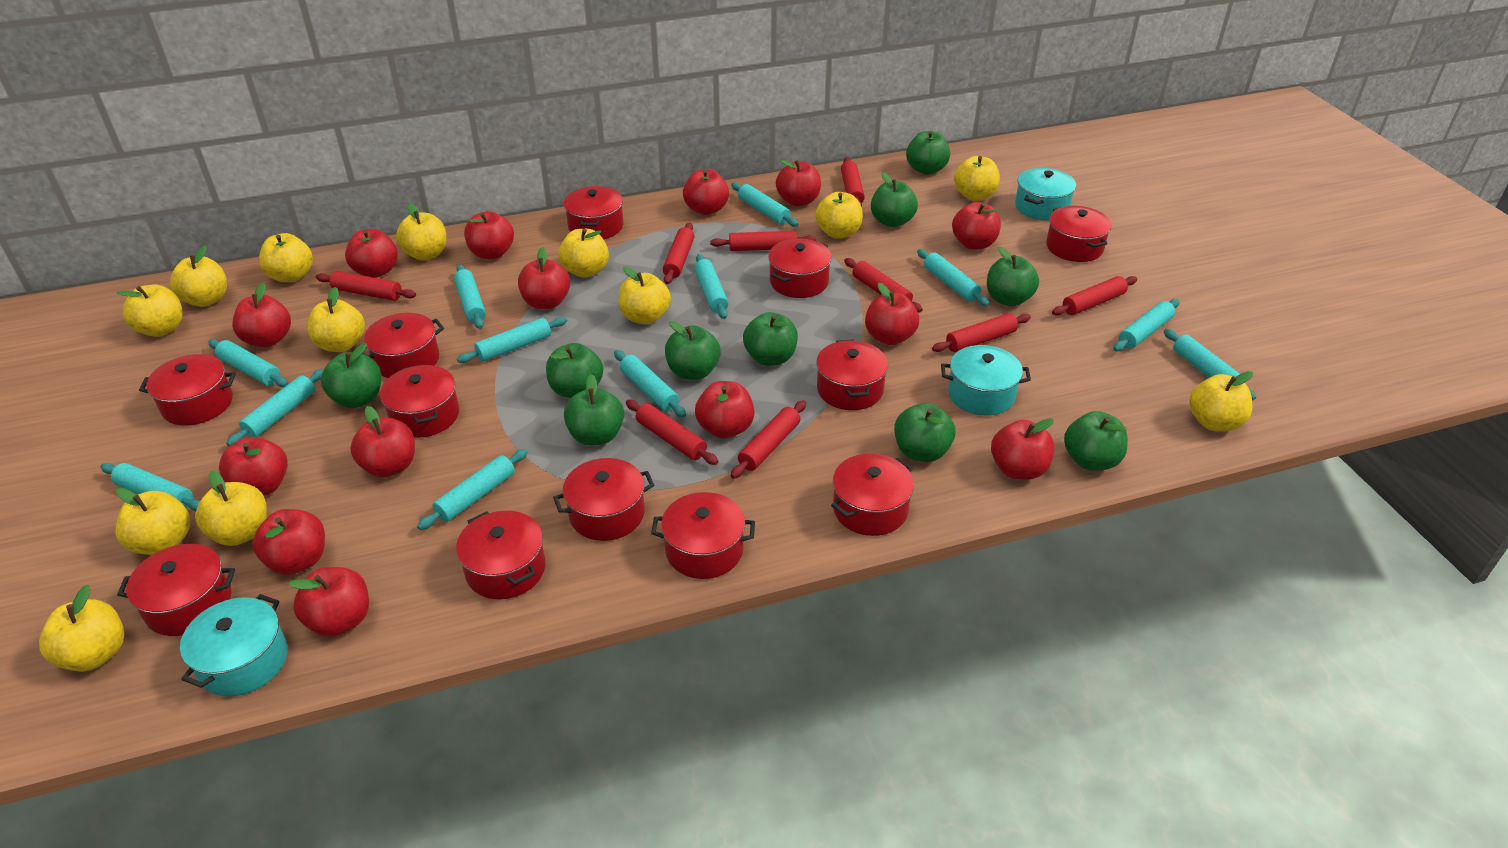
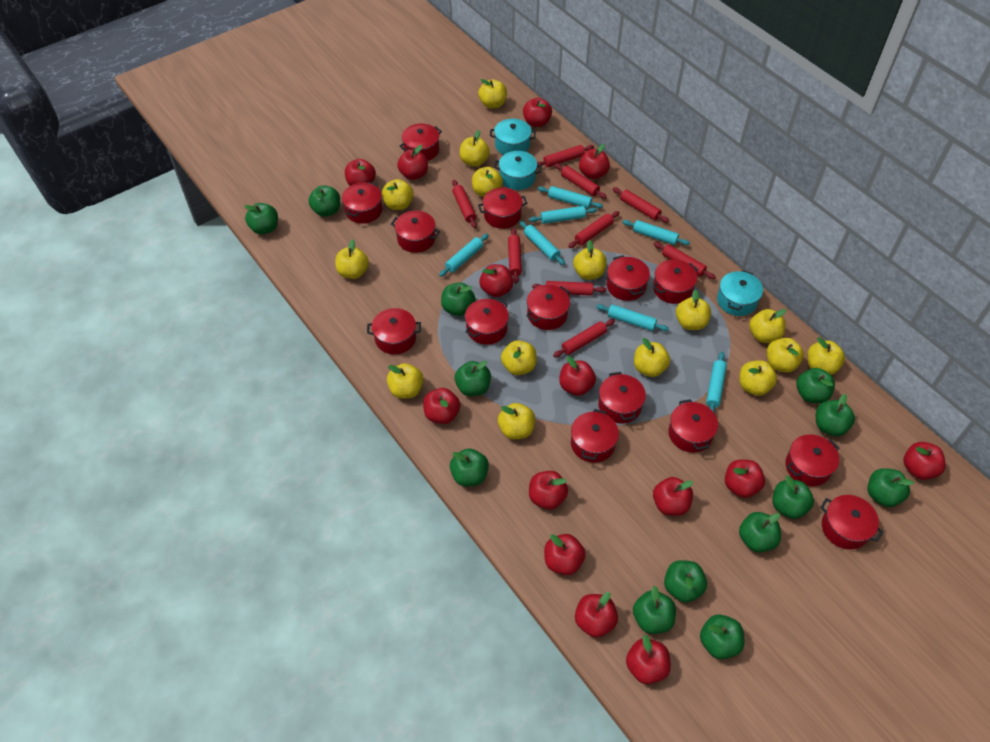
green apple: [321,343,381,408] [546,343,603,398] [564,374,624,445] [665,321,721,380] [743,312,798,366] [871,172,918,227] [894,403,956,462] [906,131,950,175] [987,247,1039,307] [1064,411,1128,470] = 10 -> [244,203,278,235] [308,185,340,217] [441,283,475,316] [450,448,489,486] [455,361,491,396] [633,586,676,634] [664,560,707,603] [700,614,745,659] [739,512,781,552] [773,475,814,519] [796,368,835,403] [816,394,855,436] [868,468,914,507] = 13
red pot: [117,544,235,636] [139,354,236,426] [362,313,444,378] [380,364,459,438] [456,511,545,599] [553,458,654,541] [563,186,624,239] [651,492,755,579] [768,238,832,298] [816,340,888,410] [831,454,914,536] [1046,206,1112,262] = 12 -> [342,182,382,224] [367,308,421,354] [391,210,440,253] [400,123,442,161] [465,299,509,345] [478,187,527,229] [526,285,570,330] [571,409,619,463] [598,372,646,424] [607,255,650,301] [652,260,698,304] [669,399,718,453] [785,434,839,487] [820,495,883,550] = 14
turquoise rolling pin: [100,463,200,511] [208,339,288,387] [226,369,324,446] [417,449,528,530] [454,264,486,329] [457,317,567,363] [614,350,686,417] [694,254,729,319] [731,182,798,227] [917,249,990,306] [1113,299,1180,351] [1164,329,1256,401] = 12 -> [439,234,489,277] [519,221,565,265] [529,206,597,224] [538,186,603,209] [596,304,669,331] [622,220,690,245] [706,352,727,413] = 7
yellow apple: [39,585,125,672] [116,488,190,555] [117,285,183,337] [170,245,227,307] [195,471,267,546] [259,233,313,282] [308,287,365,352] [396,203,447,260] [558,229,609,278] [618,266,671,324] [815,192,863,239] [954,156,1000,201] [1189,371,1253,431] = 13 -> [335,239,369,279] [382,179,414,210] [387,363,424,399] [460,130,490,167] [472,167,503,197] [478,79,507,109] [498,403,535,439] [501,340,537,375] [573,240,607,280] [634,338,670,377] [676,290,711,330] [739,360,777,396] [749,309,786,343] [767,338,804,372] [807,337,845,375] = 15

